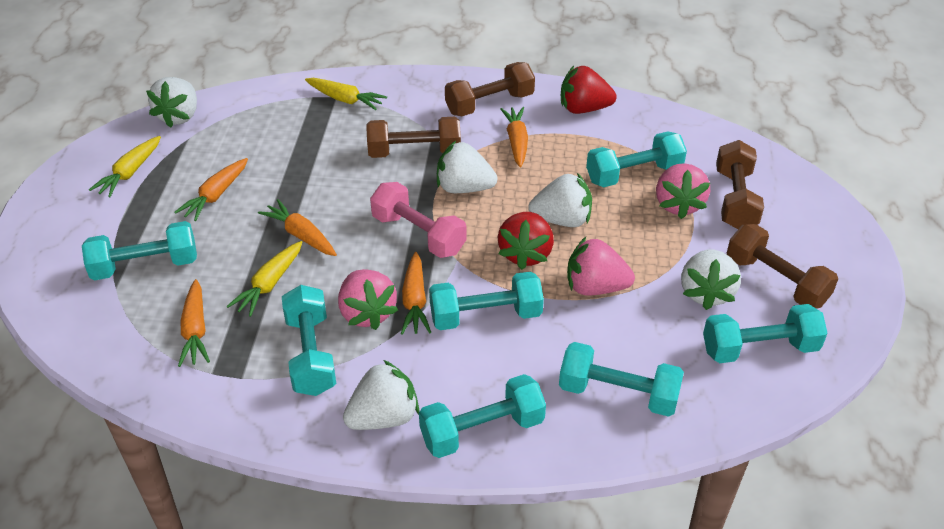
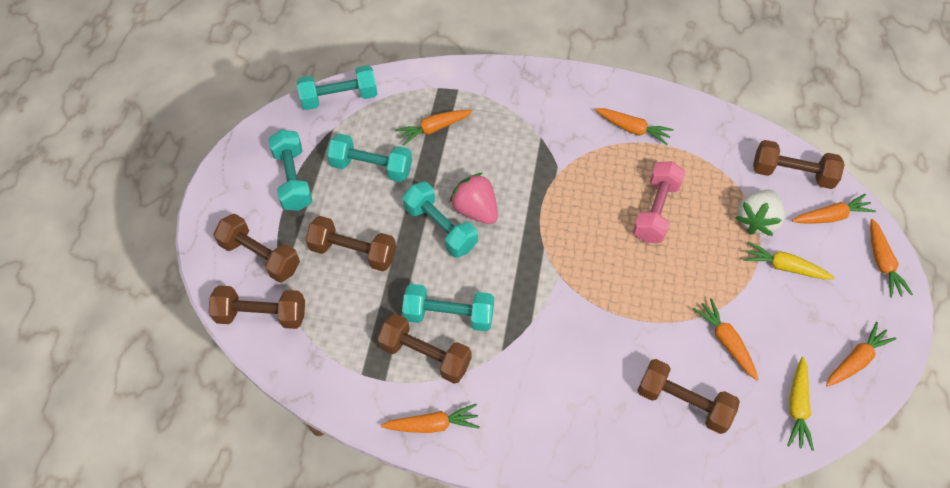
brown dumbbell: [366,117,461,158] [445,62,535,116] [716,140,764,229] [727,224,838,309] = 4 -> [209,286,305,329] [213,214,300,282] [305,216,396,271] [377,314,472,384] [637,359,740,434] [753,140,845,189] = 6
orange carrot: [174,158,248,221] [178,279,210,367] [258,199,337,256] [401,252,431,335] [500,107,528,167] = 5 -> [381,404,480,433] [395,110,473,146] [595,108,674,145] [693,298,758,380] [792,194,876,224] [826,322,897,387] [870,219,913,298] = 7
pink strawberry: [338,269,398,330] [567,237,635,296] [656,163,710,219] = 3 -> [449,173,498,224] = 1
red strawberry: [498,212,554,270] [561,66,617,114] = 2 -> none = 0
turquoise dumbbell: [82,221,197,280] [282,285,336,396] [419,374,546,458] [429,272,544,330] [559,342,684,417] [586,131,687,187] [703,304,828,363] = 7 -> [268,130,312,211] [297,65,377,110] [327,133,412,182] [402,284,494,332] [403,182,478,258] = 5
white strawberry: [146,77,197,128] [343,360,419,430] [437,141,498,193] [528,173,592,227] [681,249,741,310] = 5 -> [735,189,785,236] = 1
yellow carrot: [89,136,161,197] [226,241,302,317] [305,78,387,110] = 3 -> [744,242,835,279] [787,357,814,451] = 2

